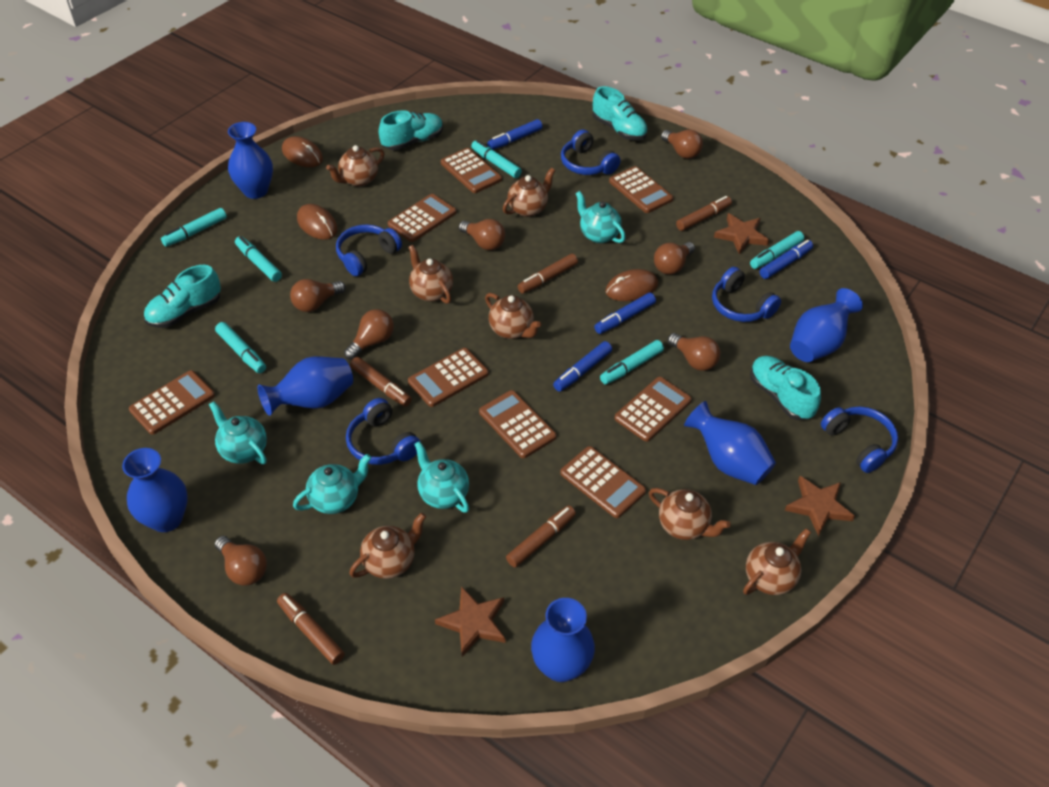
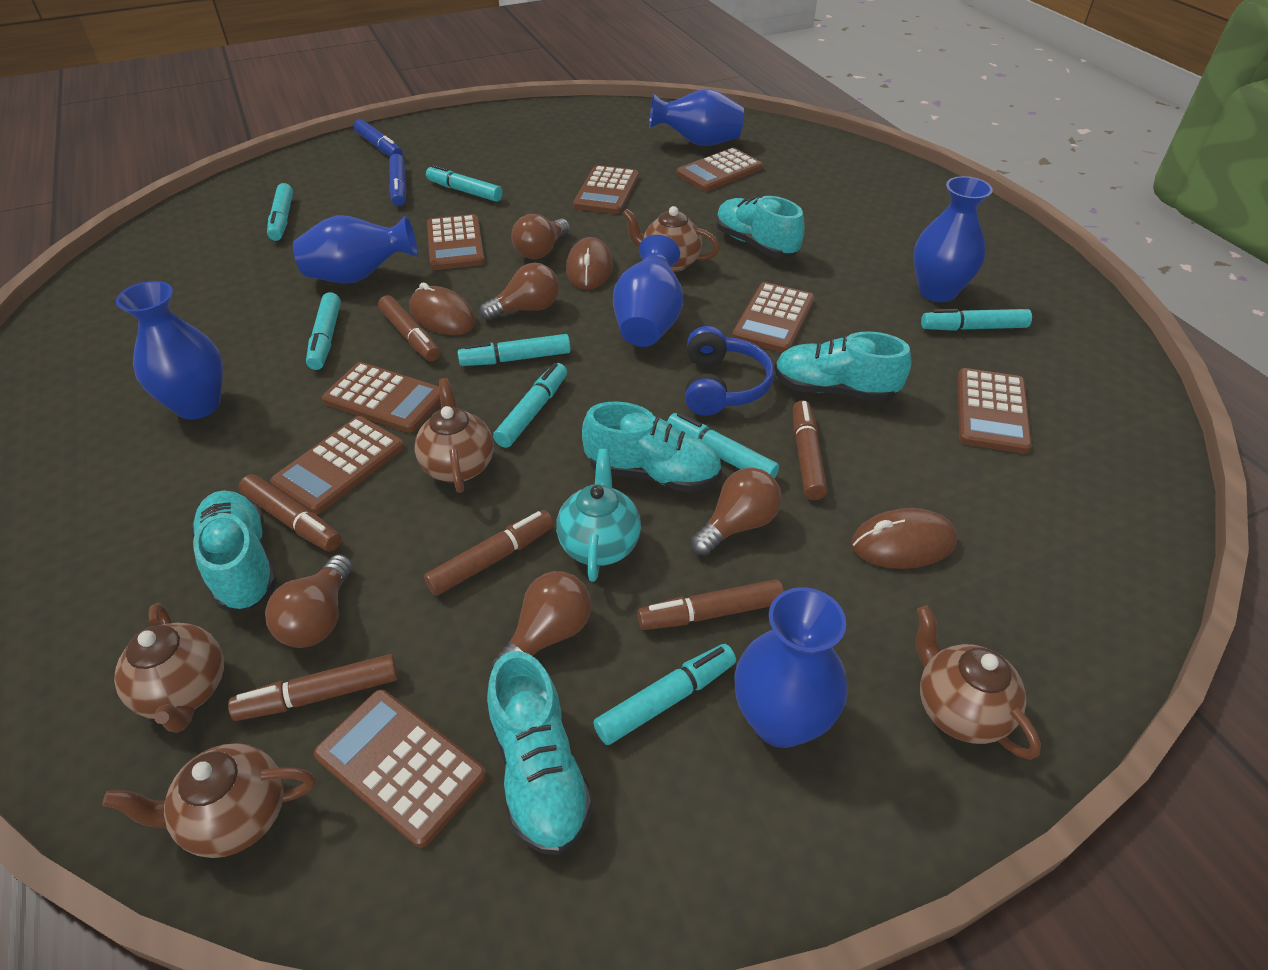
blue headphones: [336,224,402,276] [346,398,421,465] [561,130,620,175] [712,267,781,322] [821,407,898,473] = 5 -> [685,326,774,416] = 1
blue marker: [487,119,543,150] [553,341,612,392] [594,293,656,334] [759,240,813,279] = 4 -> [354,119,403,156] [389,154,407,206] = 2
brown light bulb: [215,536,267,586] [290,279,346,312] [344,309,394,360] [459,219,505,250] [654,242,695,274] [661,129,703,159] [668,333,720,371] = 7 -> [265,555,353,648] [479,263,559,321] [493,571,591,667] [511,214,570,259] [691,468,782,555] = 5
brown marker: [277,593,345,665] [350,357,412,407] [506,505,576,568] [518,254,578,294] [676,196,732,231] = 5 -> [228,654,398,721] [239,474,342,551] [378,295,440,362] [424,510,554,596] [637,579,784,630] [793,400,827,500] = 6
brown star: [435,586,506,657] [714,213,769,254] [785,476,855,536] = 3 -> none = 0
brown teapot: [326,145,384,187] [349,513,426,579] [409,245,453,304] [485,293,542,339] [503,168,556,217] [649,488,731,540] [743,528,811,595] = 7 -> [102,743,315,858] [114,603,224,733] [414,378,493,493] [622,206,720,272] [916,605,1041,760] = 5
turquoise marker: [161,208,227,247] [215,322,266,373] [235,236,282,282] [471,140,522,178] [600,340,664,385] [750,231,804,269] = 6 -> [267,183,293,241] [306,292,341,370] [426,165,503,202] [458,334,571,366] [493,363,567,448] [593,644,736,745] [667,413,779,479] [921,309,1032,331] = 8
turquoise shoe: [144,265,221,328] [379,110,443,150] [593,86,648,140] [750,356,821,420] = 4 -> [191,490,277,611] [487,651,594,855] [582,401,722,492] [716,196,805,258] [774,331,912,402] = 5
turquoise teapot: [209,401,267,464] [293,454,371,514] [414,441,469,513] [575,191,626,243] = 4 -> [556,449,641,582] = 1

